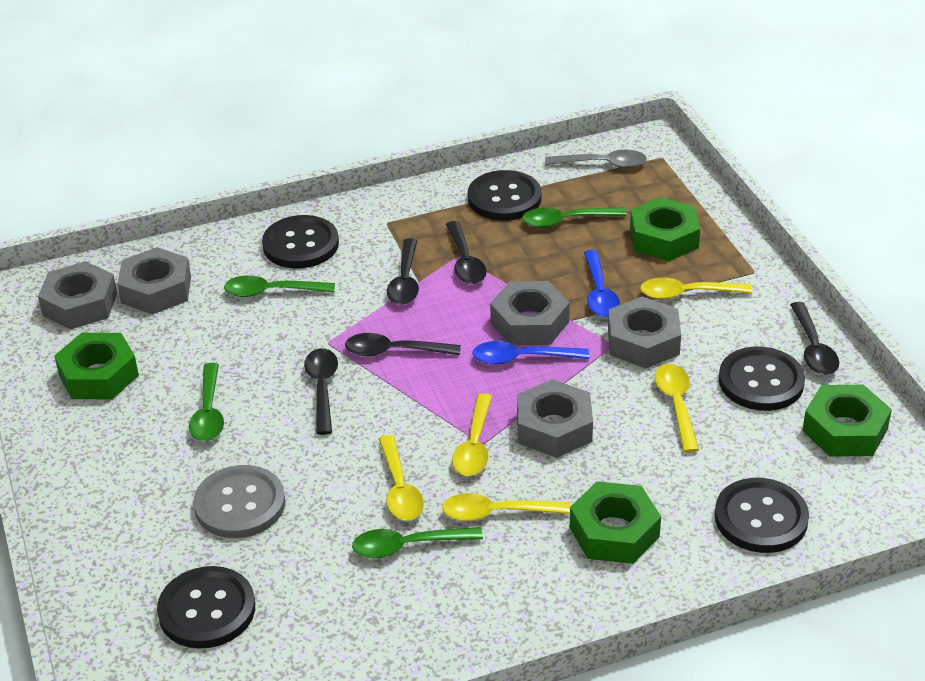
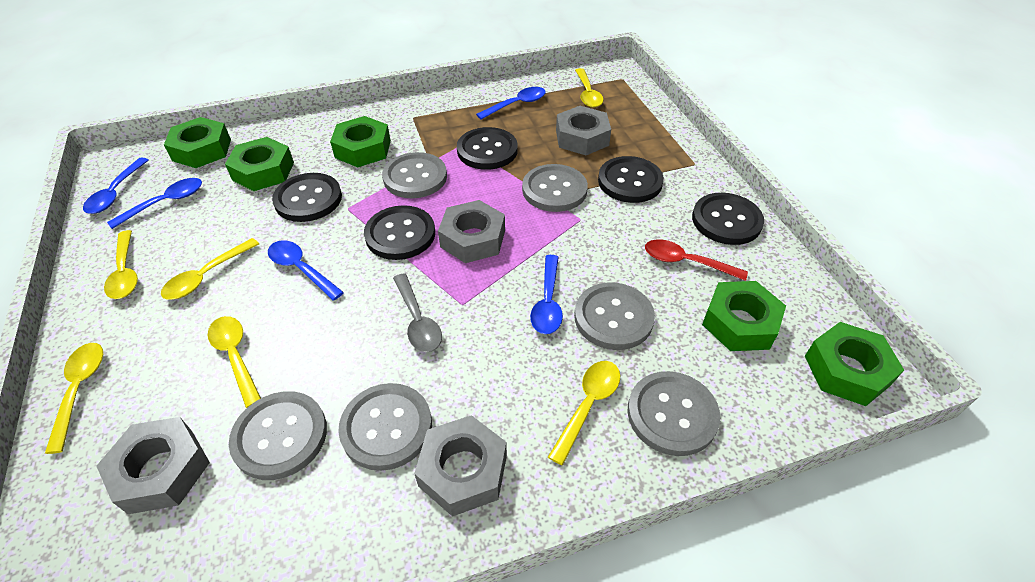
black spoon: [304,348,338,435] [345,333,461,356] [387,238,419,305] [446,221,487,284] [790,302,839,375] = 5 -> none = 0
blue spoon: [472,341,589,365] [584,250,620,317] = 2 -> [83,158,149,214] [107,178,202,229] [268,240,344,301] [476,87,546,120] [530,255,563,334] = 5
green nut: [54,333,139,399] [570,481,661,564] [630,197,700,261] [802,385,892,457] = 4 -> [164,117,231,168] [225,137,294,191] [330,116,391,167] [702,281,786,351] [805,322,904,406] = 5
green spoon: [189,363,224,441] [224,275,335,297] [352,527,483,559] [522,207,627,228] = 4 -> none = 0
grey button: [193,465,285,538] = 1 -> [229,391,327,480] [338,383,432,471] [382,152,447,198] [522,164,588,212] [574,283,655,350] [627,371,720,456] = 6
grey nut: [38,261,117,330] [117,247,191,315] [490,281,570,345] [517,379,593,458] [608,296,681,368] = 5 -> [96,417,210,514] [414,415,507,517] [438,200,505,263] [556,106,611,155] = 4
red spoon: none = 0 -> [645,239,748,281] = 1
yellow spoon: [379,435,424,521] [442,493,571,521] [452,393,493,476] [640,277,752,299] [654,364,699,453] = 5 -> [45,343,103,454] [104,230,138,299] [161,238,259,300] [208,316,261,408] [548,361,620,465] [575,68,603,108] = 6

